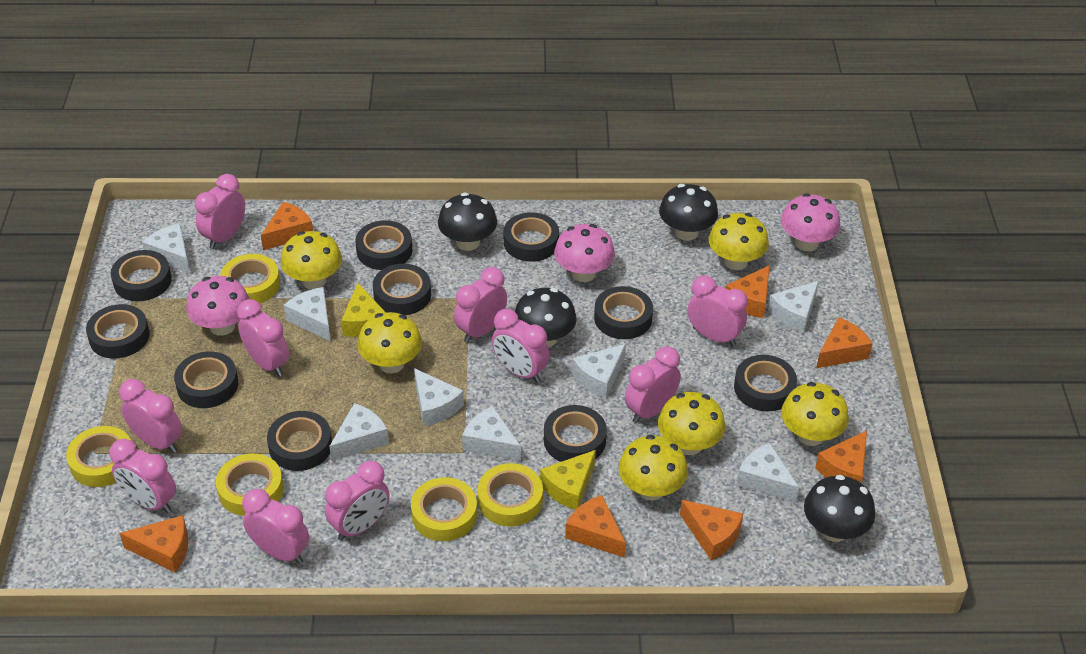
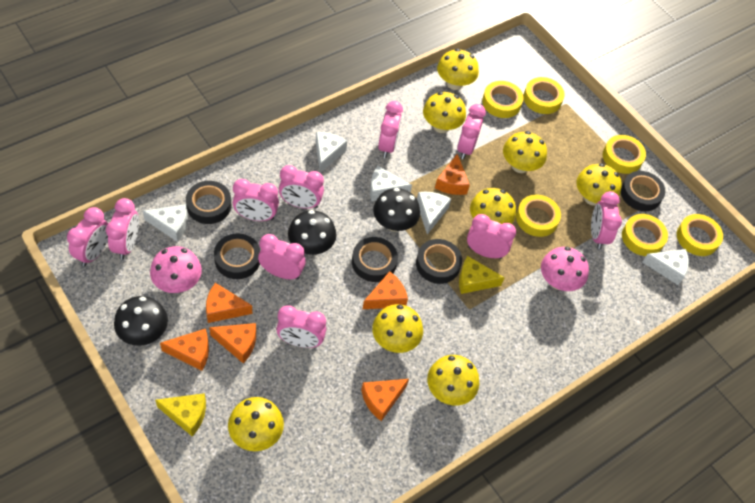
black mushroom: [438,192,497,251] [515,288,577,347] [659,184,718,241] [804,475,875,542] = 4 -> [114,296,168,346] [288,210,337,255] [373,188,420,232] = 3
black tape: [86,304,150,359] [111,250,172,301] [174,351,238,408] [267,411,332,471] [355,220,412,270] [373,264,431,315] [504,212,559,262] [544,405,607,462] [594,286,653,339] [734,355,797,412] = 10 -> [186,181,231,224] [214,233,260,279] [352,237,398,282] [416,239,462,284] [621,171,665,211] = 5
orange cheese: [120,515,188,573] [261,202,313,250] [565,495,626,557] [680,500,743,561] [726,265,770,318] [815,431,867,483] [816,317,873,368] = 7 -> [160,329,209,371] [206,283,252,323] [209,323,256,363] [361,379,409,421] [363,271,408,309] [435,153,470,195] = 6
pink mushroom: [186,276,249,336] [554,224,615,282] [781,193,840,251] = 3 -> [150,246,202,293] [541,247,589,291] = 2
white cheese: [142,223,190,273] [284,287,331,341] [329,403,389,461] [414,368,464,427] [462,406,521,461] [572,344,626,398] [737,443,799,502] [768,281,819,333] = 8 -> [143,204,188,242] [316,132,347,173] [370,166,412,201] [417,192,451,235] [642,249,689,285] = 5
yellow mushroom: [281,231,342,289] [358,312,422,373] [619,435,688,501] [658,392,725,455] [709,213,769,270] [781,382,849,446] = 6 -> [228,397,284,451] [372,304,423,353] [423,92,466,133] [427,355,479,405] [437,49,479,90] [470,188,516,224] [503,131,547,173] [576,163,622,206] = 8
yellow tape: [66,426,131,487] [216,453,283,516] [220,254,280,303] [411,477,477,541] [478,463,543,526] = 5 -> [482,81,524,118] [516,195,561,237] [523,77,565,114] [603,135,646,174] [622,214,668,256] [677,214,723,256] = 6

